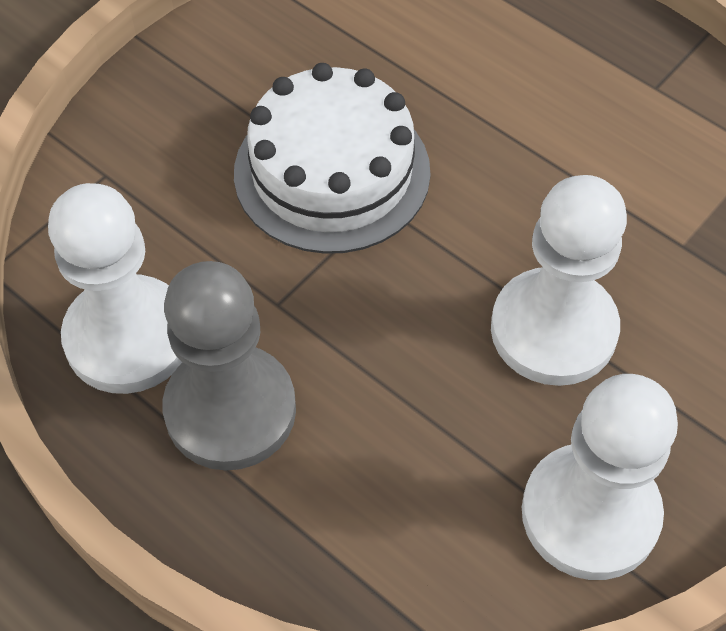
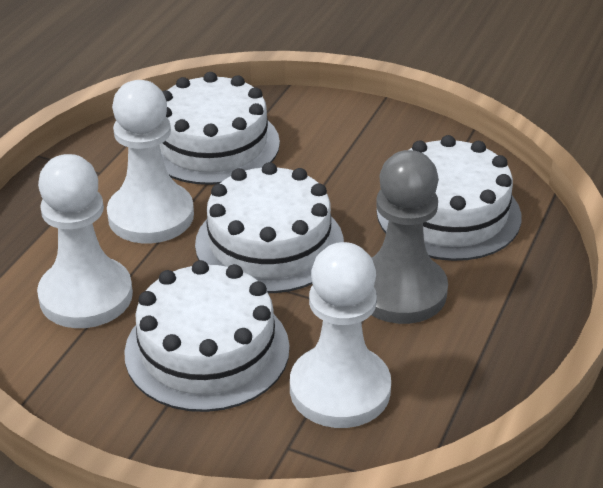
white cake: [234,63,430,254] = 1 -> [124,260,290,412] [159,72,280,185] [195,162,344,293] [377,135,521,261] = 4

